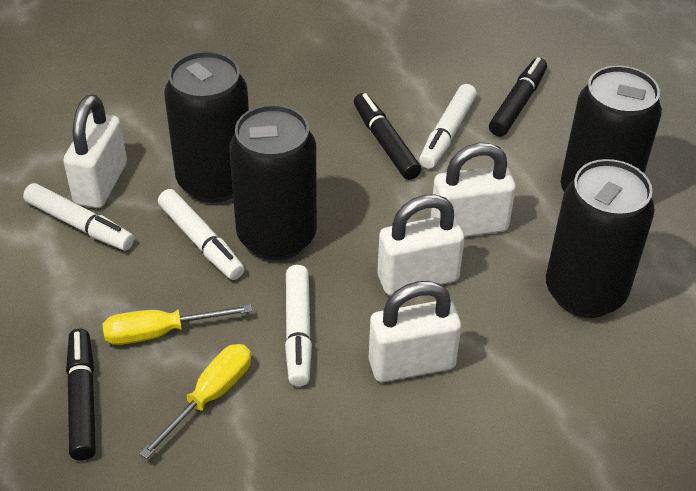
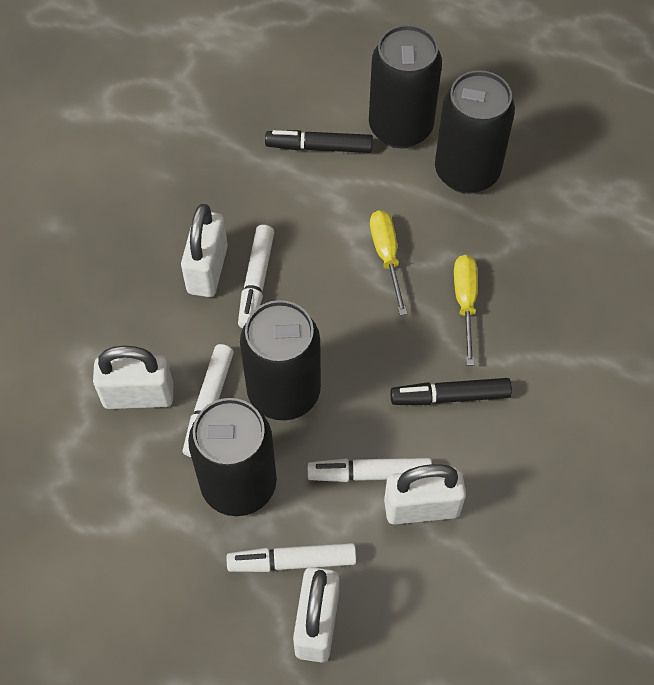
black marker: [66,329,96,461] [354,93,421,180] [489,57,547,137] = 3 -> [265,130,373,153] [390,378,512,405] = 2

